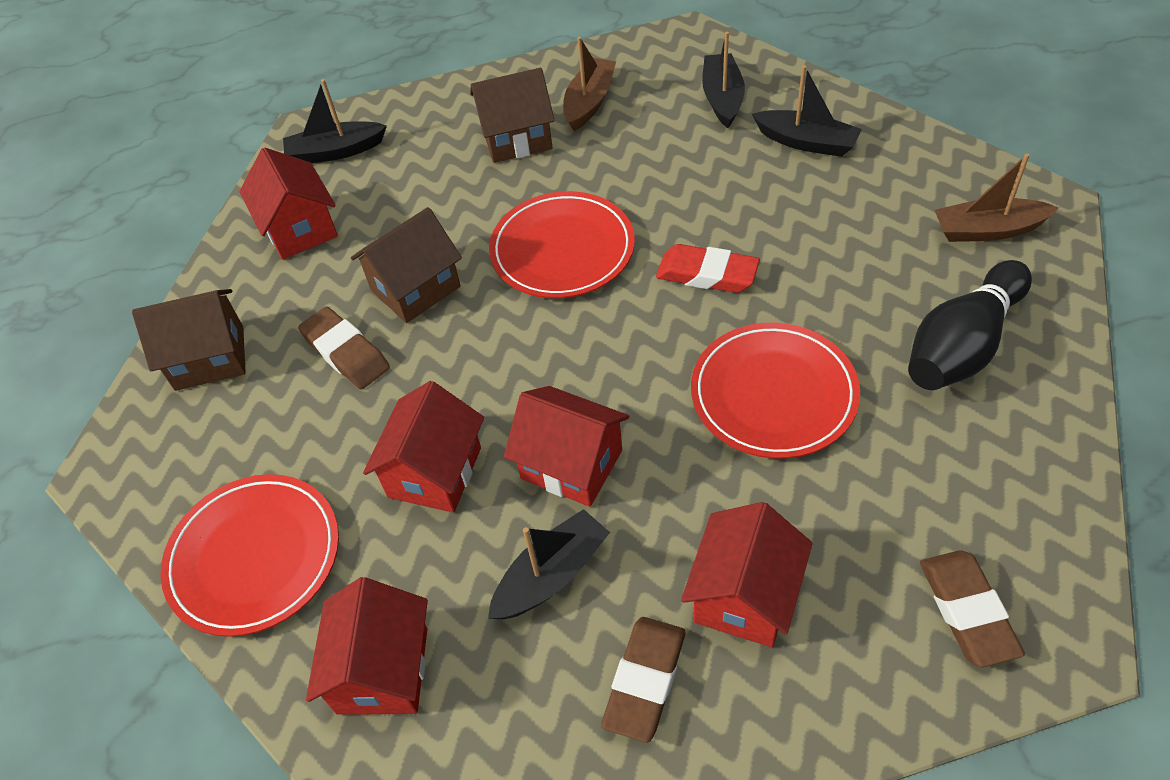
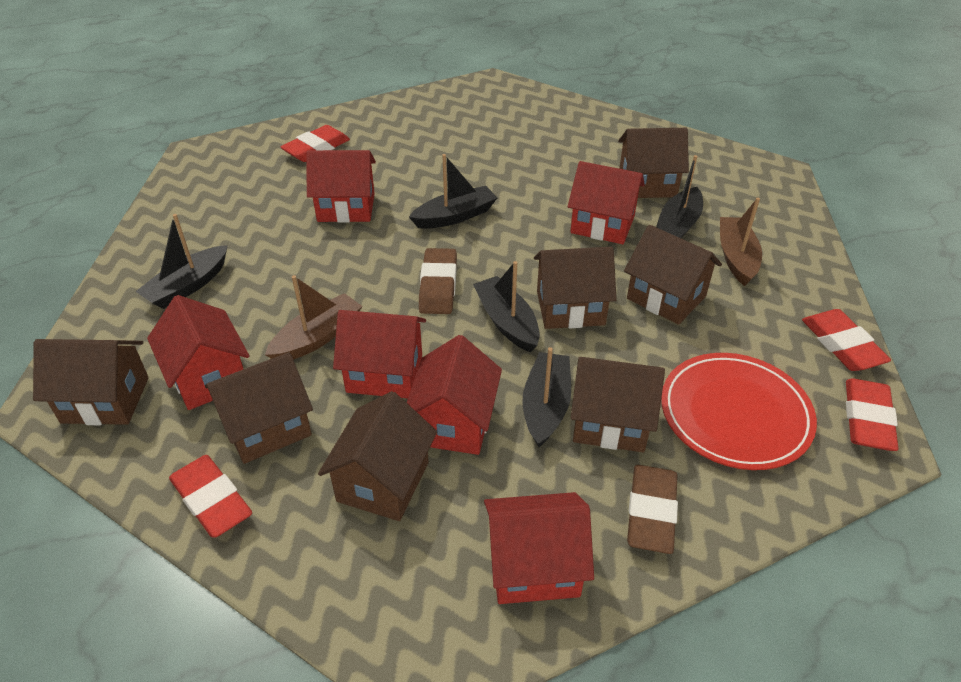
black boat: [283,79,387,163] [488,509,610,619] [702,32,745,128] [752,65,862,157] = 4 -> [135,214,228,309] [409,154,497,229] [473,261,540,352] [522,347,571,447] [656,155,703,238] = 5
black bowling pin: [908,260,1032,390] = 1 -> none = 0
brown eraser: [298,307,390,389] [601,617,686,743] [920,550,1025,667] = 3 -> [419,248,457,314] [627,465,678,554] = 2
brown house: [132,289,246,391] [351,207,462,323] [470,68,555,163] = 3 -> [33,339,149,425] [205,352,313,464] [318,391,437,521] [534,247,617,329] [571,357,665,452] [618,128,689,198] [624,225,722,325] = 7
red eraser: [656,244,760,293] = 1 -> [169,455,252,538] [281,125,350,162] [802,309,891,371] [846,378,899,451] = 4
red house: [240,148,338,260] [306,577,428,715] [363,381,484,513] [504,386,629,507] [681,502,813,647] = 5 -> [147,295,249,410] [306,150,376,223] [333,310,426,399] [407,335,502,455] [484,492,594,604] [568,161,645,244] = 6
red plate: [160,474,339,637] [489,191,635,298] [691,323,860,459] = 3 -> [661,353,817,470] = 1

